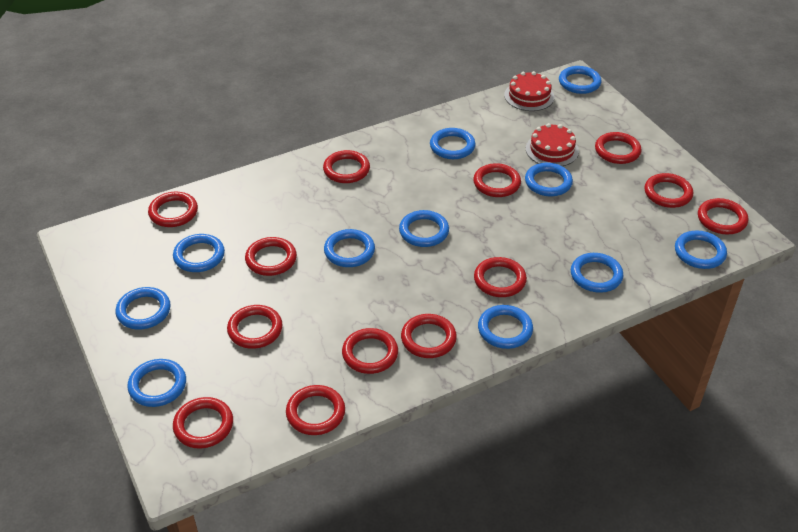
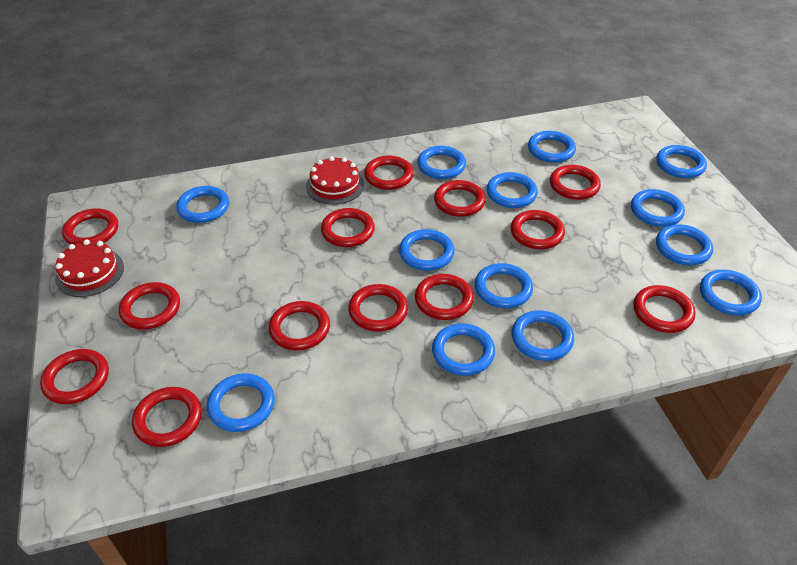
blue ring: [115,287,171,330] [127,359,186,407] [173,234,225,272] [324,229,375,267] [399,210,449,247] [430,128,476,159] [478,305,533,349] [525,163,573,196] [559,66,601,94] [571,253,623,293] [675,231,727,269] = 11 -> [176,186,229,223] [207,373,275,432] [399,229,455,271] [417,146,466,179] [432,323,495,376] [475,263,533,308] [487,172,538,208] [512,310,574,361] [528,131,576,163] [631,189,685,227] [656,145,707,178] [656,224,713,265] [700,270,762,315] = 13

